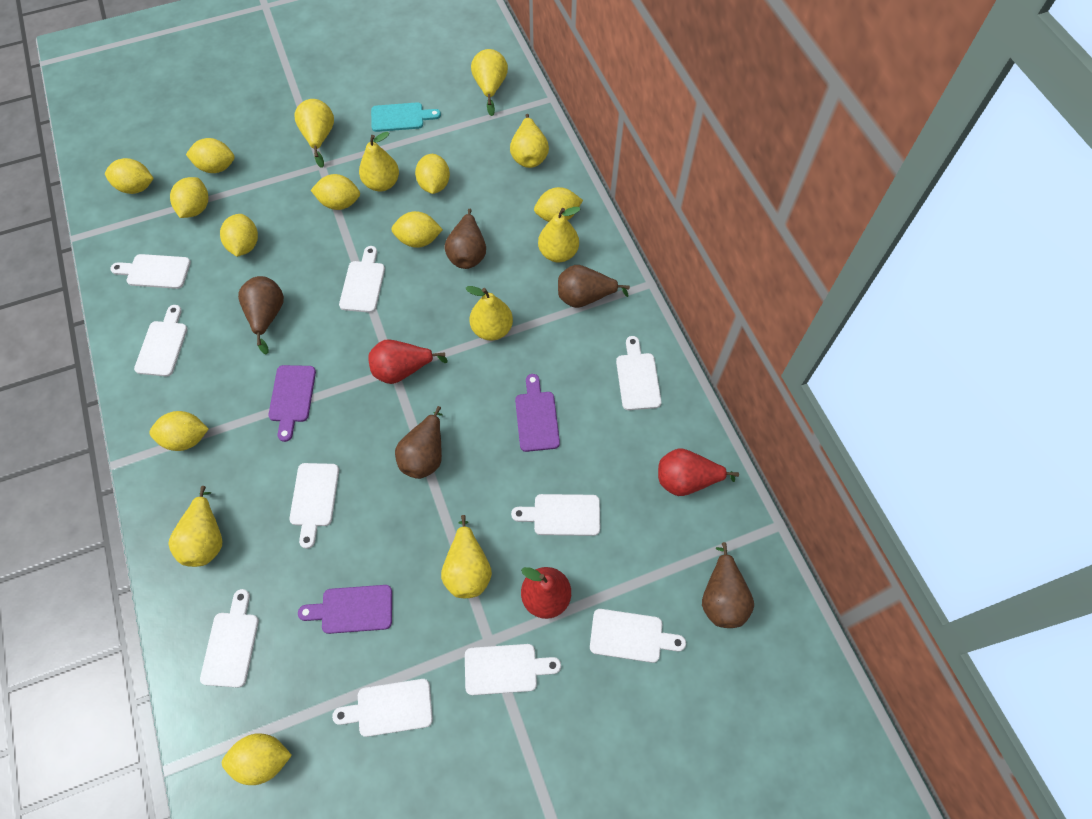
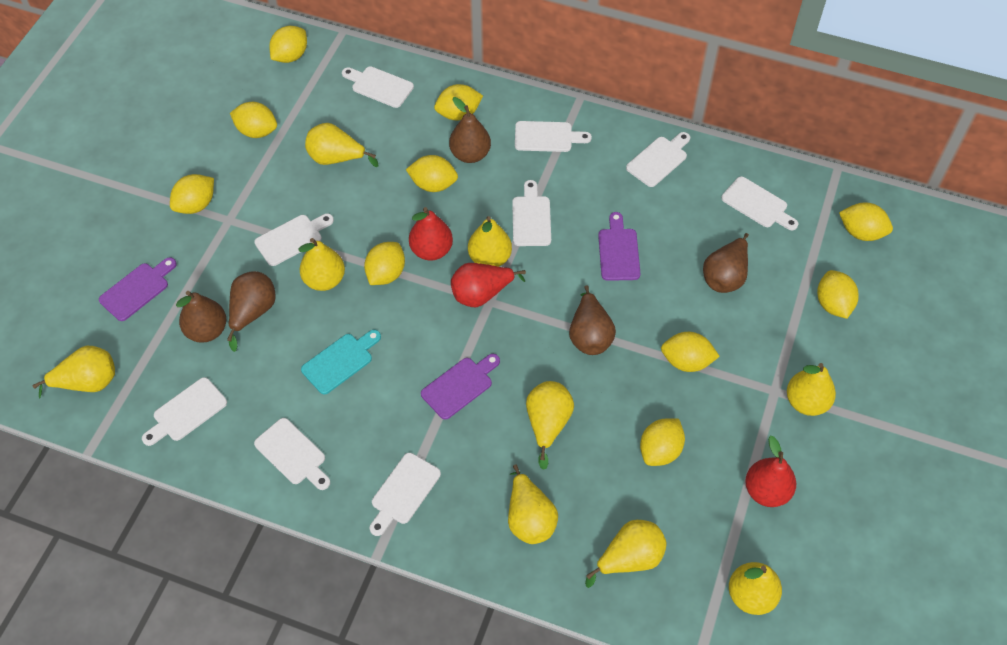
white cutting board: [110,254,191,289] [134,305,187,376] [200,589,259,688] [289,463,339,549] [332,679,433,737] [339,246,385,313] [465,644,561,695] [511,494,600,536] [590,609,686,663] [616,336,662,410] = 10 -> [142,377,227,446] [254,214,334,266] [254,418,330,490] [342,66,414,108] [370,453,441,536] [512,180,551,246] [515,121,592,152] [626,132,690,187] [721,177,798,230] = 9
yellow pear: [168,486,222,567] [295,99,334,168] [359,132,399,191] [441,515,492,598] [465,286,513,341] [471,49,508,116] [510,114,549,168] [538,207,581,262] = 8 -> [32,346,115,398] [298,238,345,291] [305,123,378,167] [468,216,512,267] [508,464,558,544] [526,381,574,470] [585,520,667,588] [729,562,782,615] [787,363,836,416] = 9

